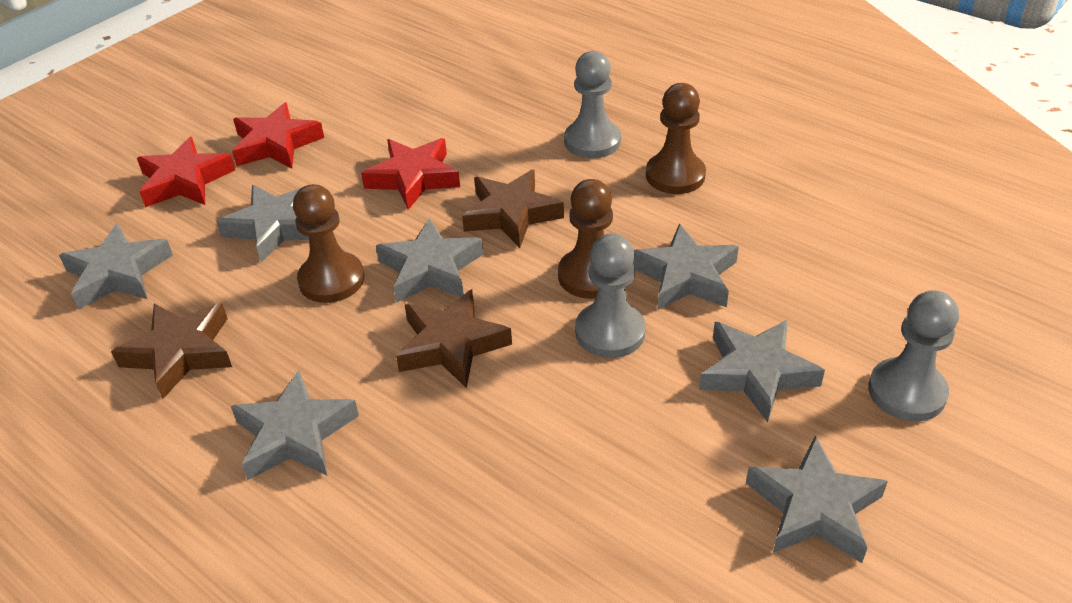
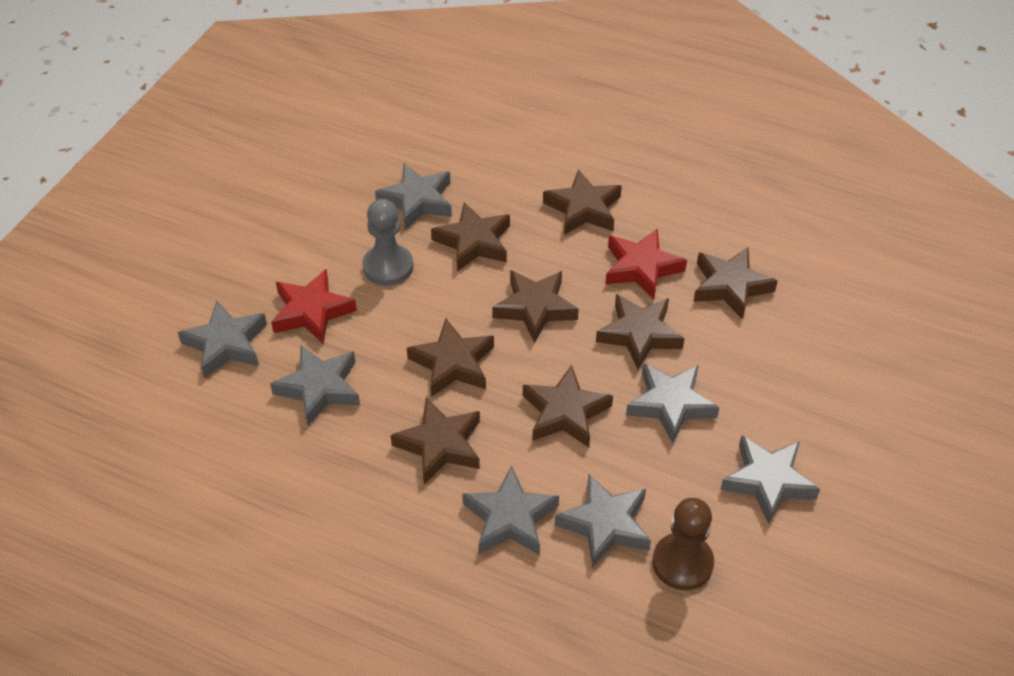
brown pawn: [293,184,364,303] [558,179,613,299] [646,83,706,194] = 3 -> [652,498,714,590] = 1
brown star: [111,303,232,399] [396,289,512,388] [462,169,564,248] = 3 -> [391,398,480,484] [407,318,494,397] [431,202,510,271] [492,270,579,343] [523,365,613,447] [543,169,622,235] [596,294,685,370] [693,247,778,320] = 8
grey pawn: [564,51,621,158] [575,233,646,358] [868,290,959,421] = 3 -> [362,199,413,286] = 1
red star: [137,137,235,207] [232,102,324,169] [361,138,460,210] = 3 -> [271,269,357,344] [605,228,687,300] = 2

